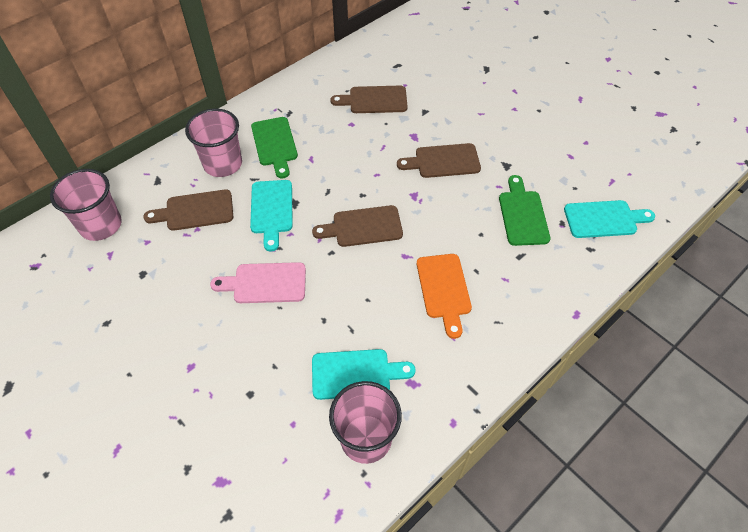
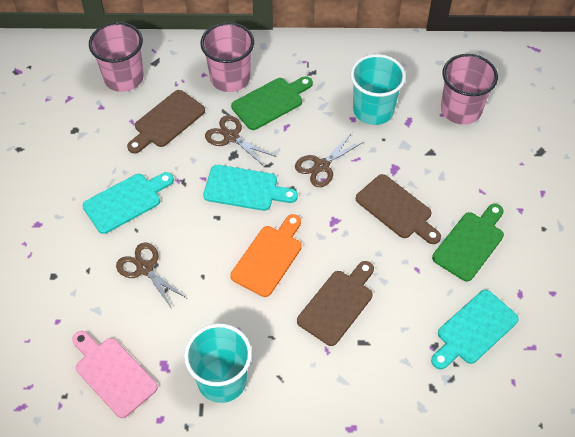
brown cutting board: [143,189,233,231] [312,205,403,247] [330,86,408,113] [397,143,481,178] = 4 -> [127,90,205,154] [297,261,374,346] [356,174,441,244] = 3
brown scissors: none = 0 -> [116,242,188,309] [205,115,276,167] [295,133,365,187] = 3
turquoise cup: none = 0 -> [184,323,252,403] [350,54,406,125] = 2

